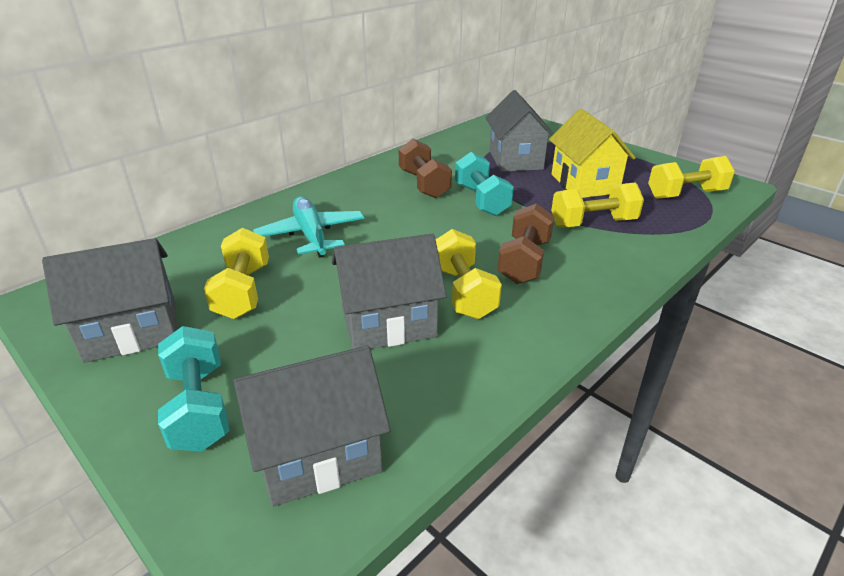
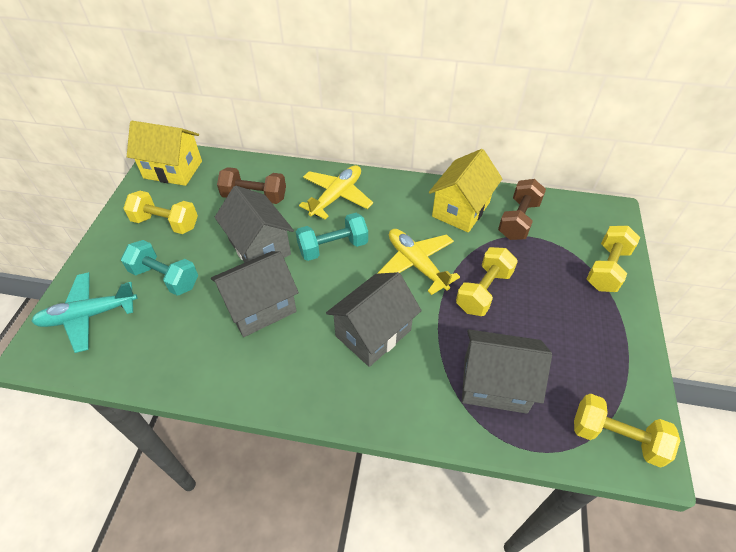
yellow house: [549,109,636,198] = 1 -> [127,121,202,186] [429,149,502,233] = 2
yellow plane: none = 0 -> [299,165,373,219] [377,229,460,295] = 2

